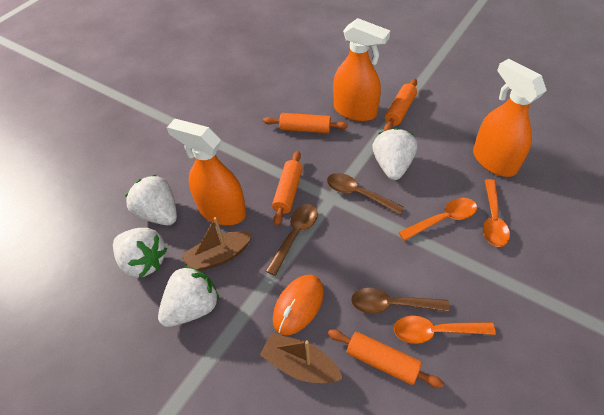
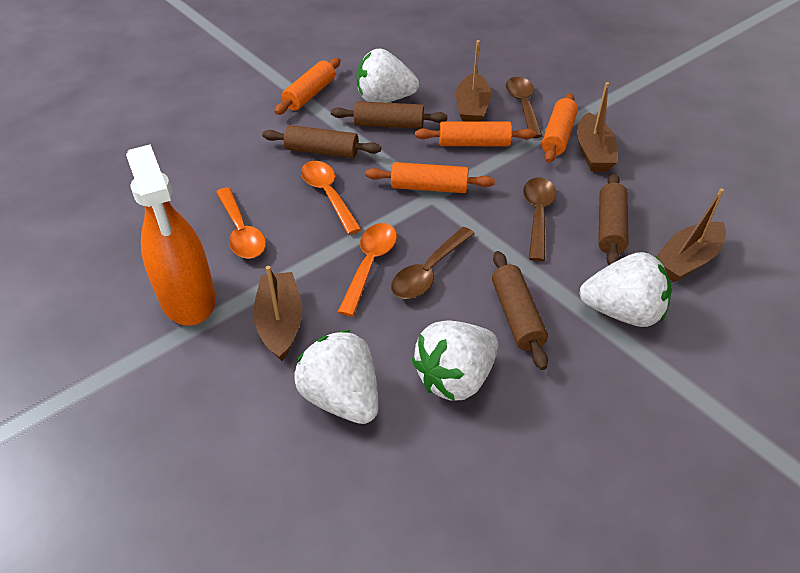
brown boat: [181,217,252,271] [260,333,343,383] = 2 -> [253,266,302,361] [456,40,491,121] [577,82,617,172] [657,188,726,282] = 4
brown rolling pin: none = 0 -> [262,125,381,158] [331,101,448,129] [492,251,548,370] [598,174,628,265] = 4
orange mouse: [273,275,324,335] = 1 -> none = 0
orange spray bottle: [167,119,246,225] [333,18,390,121] [473,59,547,177] = 3 -> [126,144,216,326] = 1

